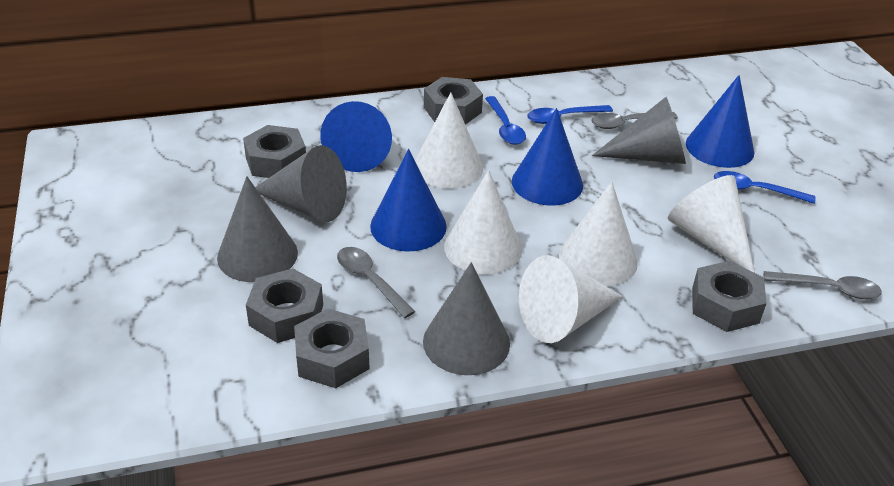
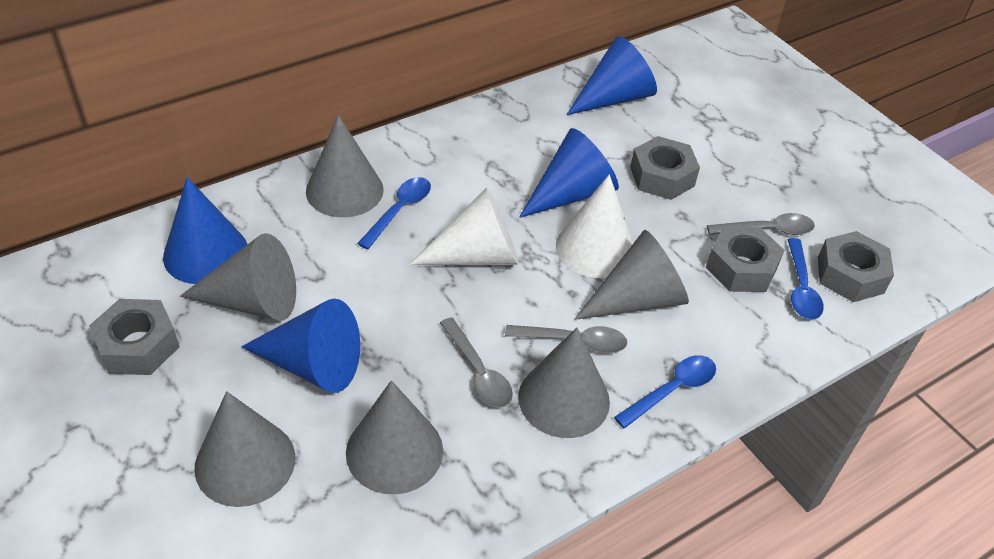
grey cone: [217,176,298,282] [255,145,347,222] [423,262,510,375] [592,97,686,164] = 4 -> [180,233,296,321] [194,391,295,507] [306,115,384,217] [346,380,443,494] [518,327,610,438] [574,230,689,320] = 6
grey nut: [243,125,306,178] [246,268,323,343] [294,309,370,388] [424,77,483,125] [692,261,767,332] = 5 -> [89,299,180,375] [630,136,700,200] [706,226,784,292] [818,231,894,302] = 4
white cone: [415,92,483,189] [444,170,522,274] [519,255,623,343] [559,182,638,286] [668,175,755,273] = 5 -> [409,188,519,265] [556,174,633,278] = 2

